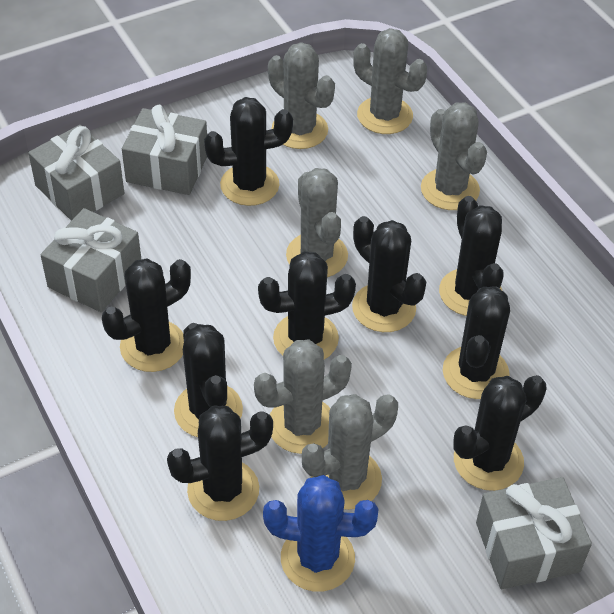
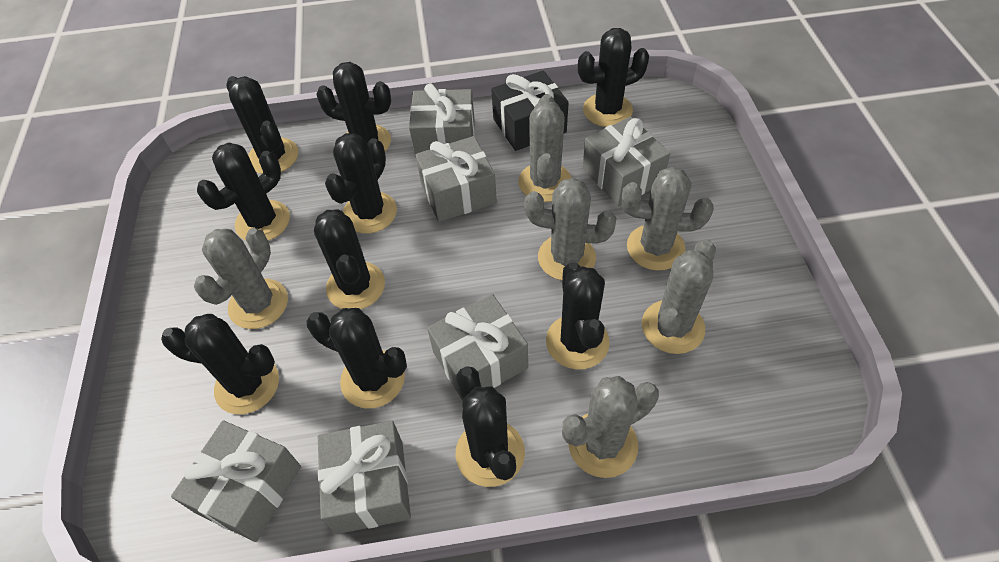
black cactus: [102,259,191,372] [167,406,273,521] [174,323,243,437] [204,97,293,206] [258,251,356,359] [352,216,426,332] [439,196,504,316] [443,286,510,399] [453,375,547,491] = 9 -> [161,314,279,414] [197,143,290,241] [226,76,298,174] [306,308,407,408] [314,209,385,309] [316,62,391,151] [325,133,397,234] [456,366,525,487] [546,262,610,370] [578,28,649,127] = 10
black gift: none = 0 -> [491,71,569,151] = 1
blue cactus: [263,475,378,592] = 1 -> none = 0
grey gift: [28,125,124,221] [41,208,142,312] [122,105,207,195] [476,477,592,589] = 4 -> [171,420,301,542] [318,421,411,534] [409,83,475,158] [415,136,497,222] [427,294,528,399] [583,117,670,206] = 6

